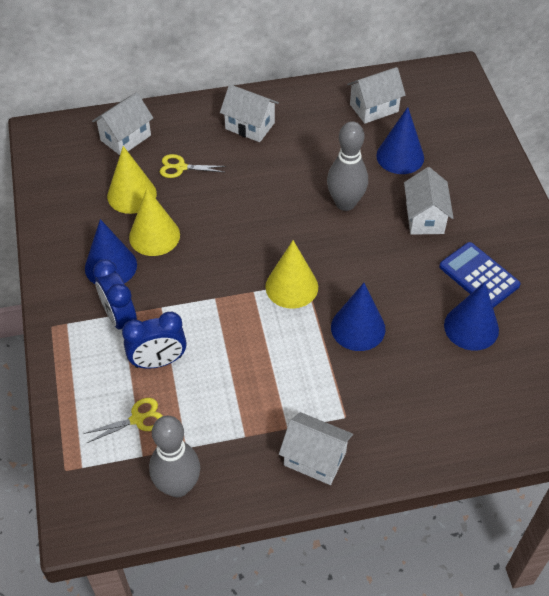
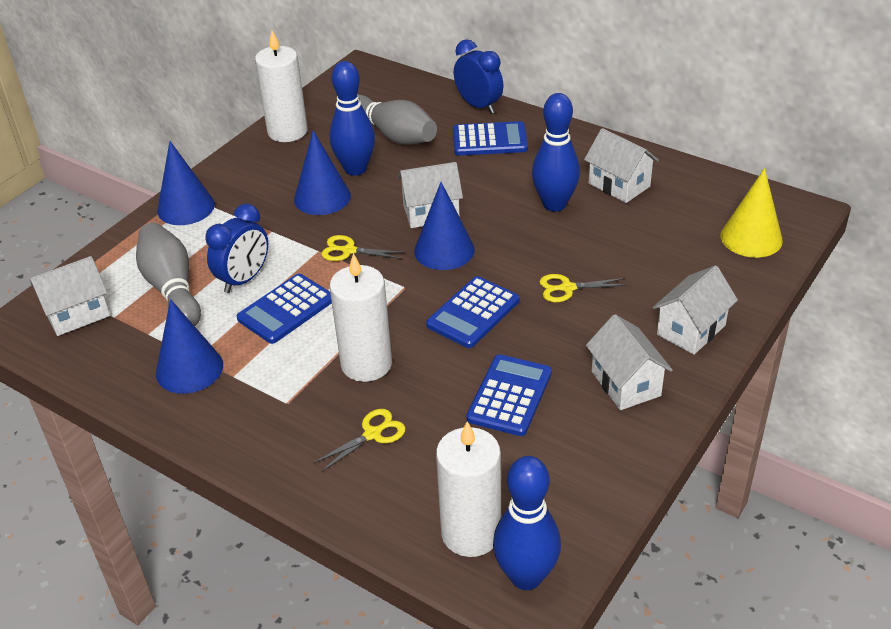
blue bowling pin: none = 0 -> [329,61,375,176] [493,456,561,590] [532,93,580,211] = 3
blue calculator: [439,242,521,308] = 1 -> [237,273,332,344] [426,276,519,348] [453,121,528,156] [466,354,552,436] = 4
white candle: none = 0 -> [255,31,308,142] [330,253,392,382] [436,421,501,557] = 3
yellow cone: [107,146,157,214] [129,188,180,256] [265,240,318,309] = 3 -> [720,168,783,258] = 1
yellow scissors: [83,398,163,443] [160,154,226,178] = 2 -> [313,409,406,472] [321,235,405,261] [540,274,627,302] = 3

